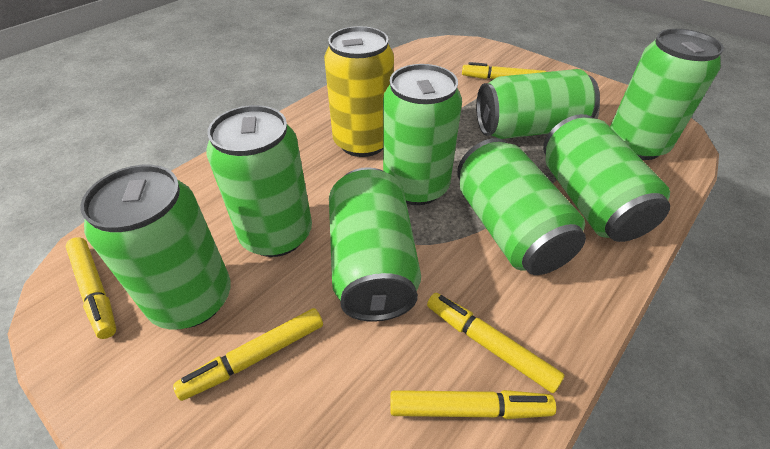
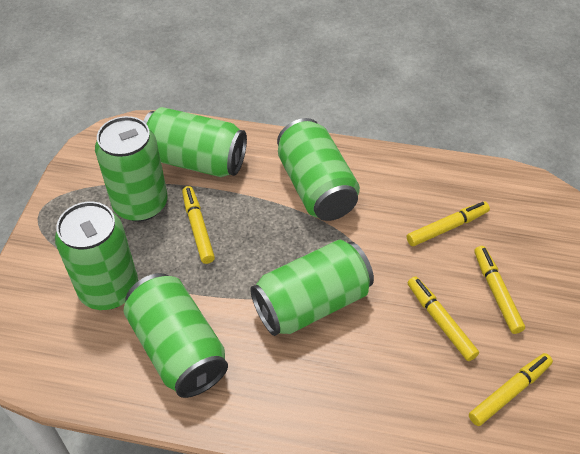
green can: [80,165,231,329] [206,105,312,257] [329,167,421,322] [383,64,462,205] [457,138,586,275] [476,69,600,139] [543,114,670,242] [610,29,724,160] = 8 -> [55,202,138,310] [95,116,168,222] [124,273,228,398] [143,107,247,177] [250,240,374,336] [277,118,360,221] = 6
yellow can: [324,26,394,157] = 1 -> none = 0

